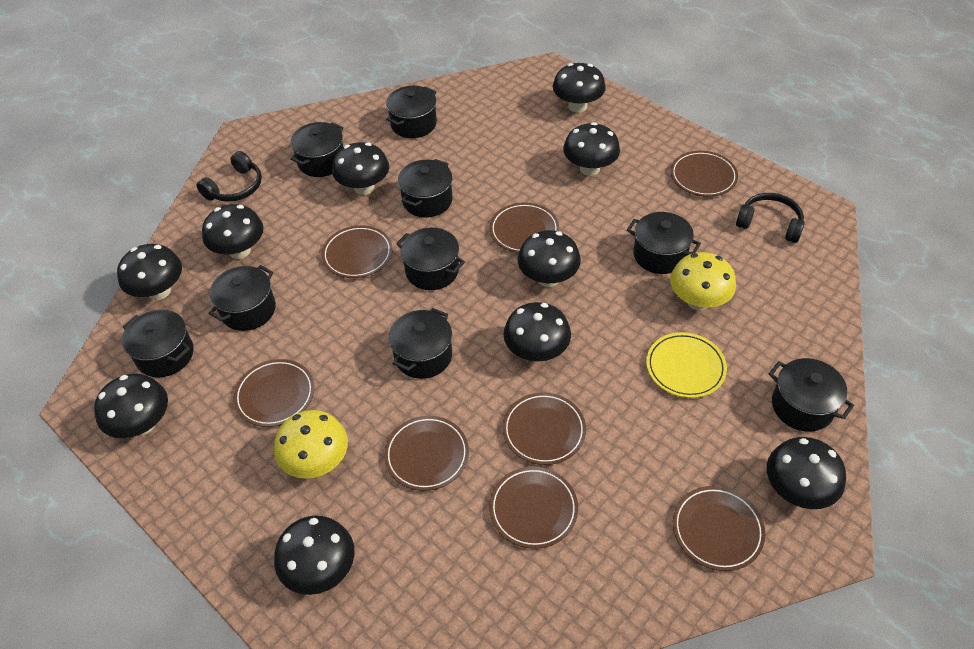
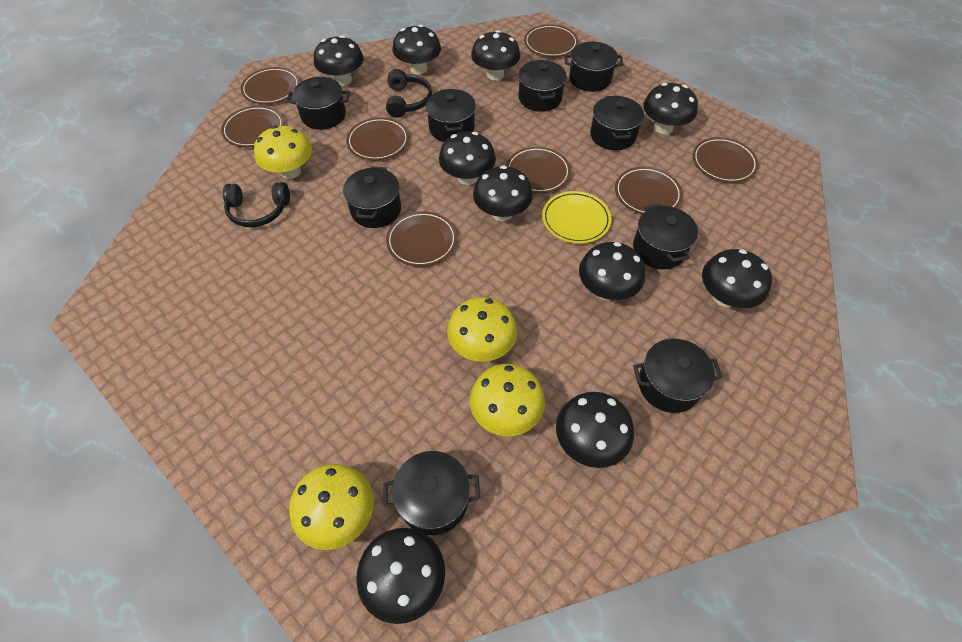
yellow mushroom: [274,410,348,479] [670,252,736,310] = 2 -> [254,125,312,179] [289,464,374,550] [447,297,517,362] [470,364,545,436] = 4

